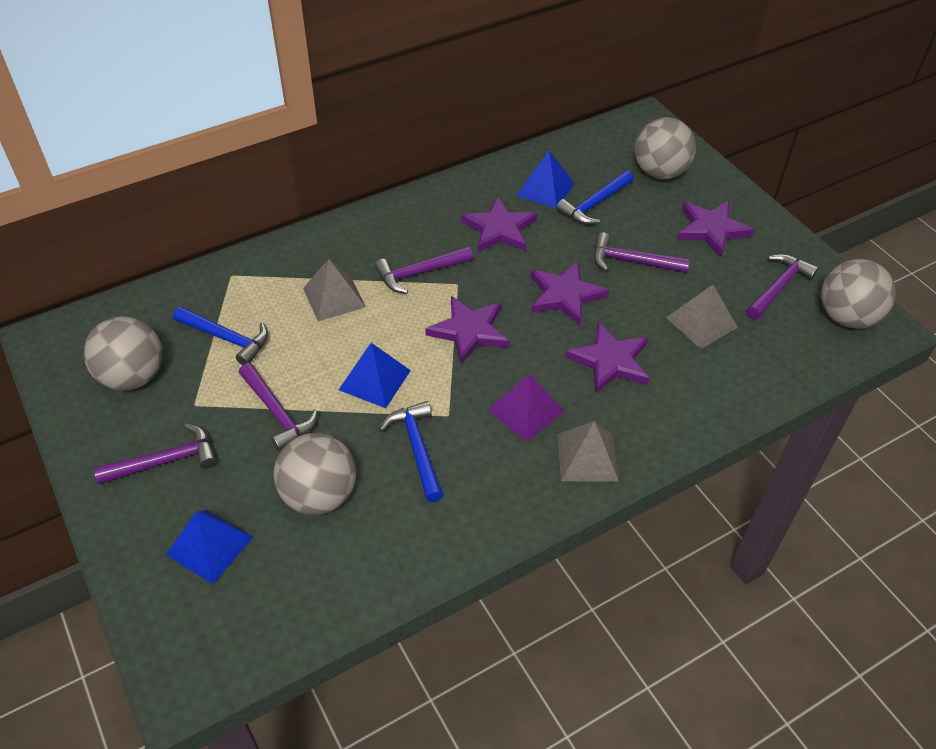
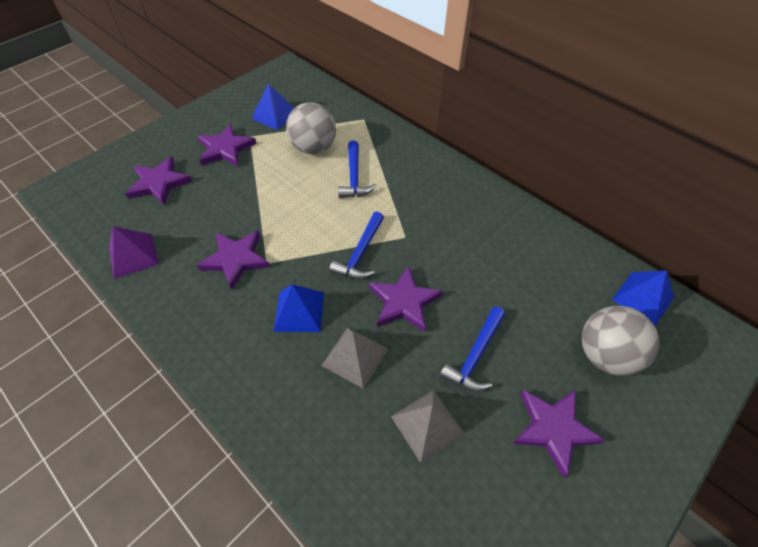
grey ball: [84,316,162,391] [274,433,356,515] [635,118,696,179] [821,259,896,329] = 4 -> [286,102,336,154] [582,306,659,376] = 2
grey pyramid: [303,259,366,321] [557,421,619,481] [666,285,738,349] = 3 -> [321,328,388,389] [391,390,465,463] = 2
purple hammer: [94,424,217,484] [239,363,318,451] [375,246,473,294] [594,233,690,273] [746,254,819,319] = 5 -> none = 0

